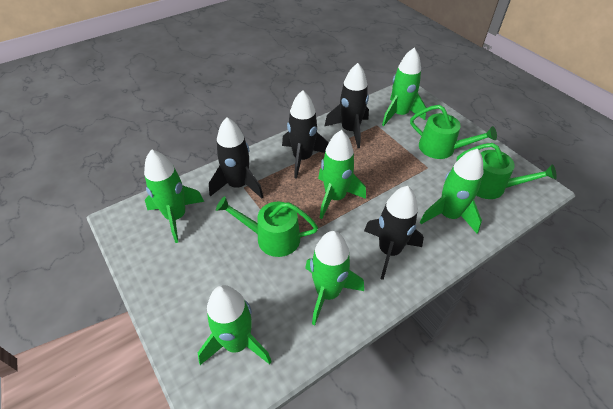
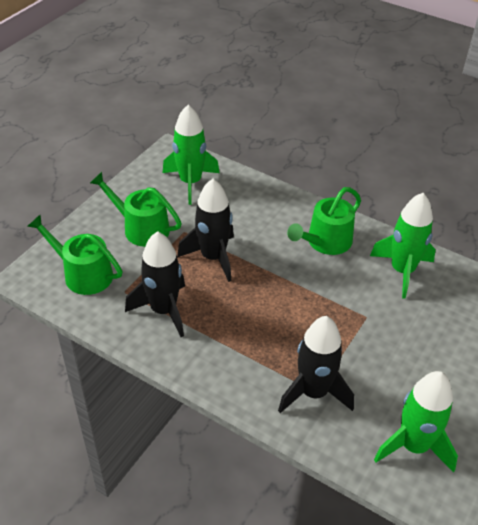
black rocket: [209,117,263,198] [282,90,329,179] [324,63,369,148] [364,186,424,280] = 4 -> [125,231,185,337] [177,179,234,282] [278,316,354,413] = 3
green rocket: [144,149,204,243] [198,285,272,365] [305,231,364,325] [318,130,366,219] [382,48,427,126] [420,149,483,234] = 6 -> [163,105,220,205] [370,193,436,299] [374,371,458,473] = 3

